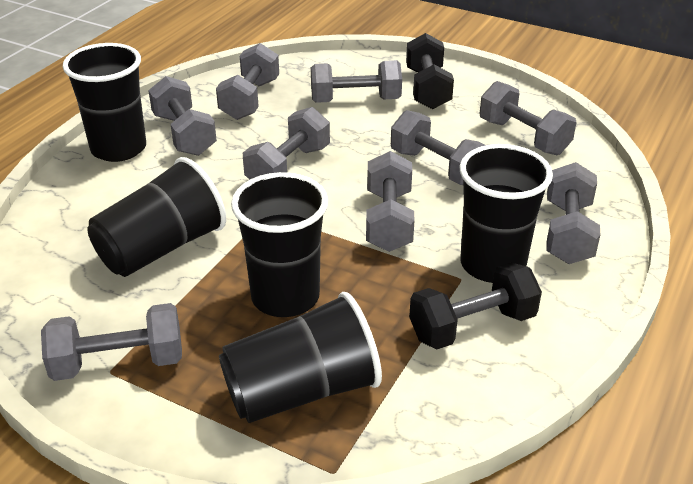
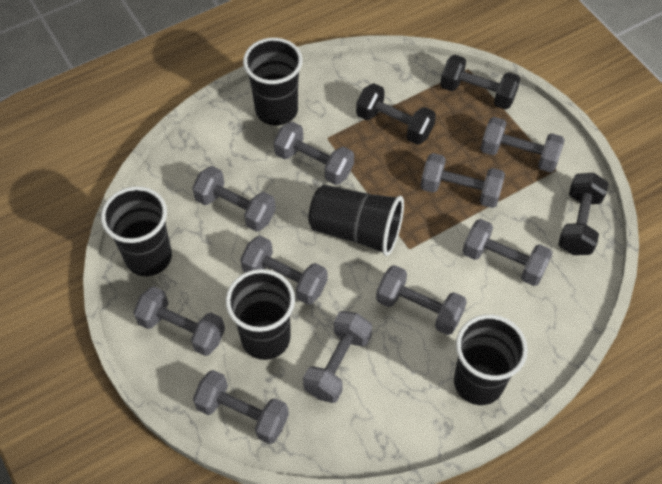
black dumbbell: [406,33,454,109] [409,263,542,349] = 2 -> [356,83,436,145] [440,55,520,110] [558,173,609,255] = 3
grey dumbbell: [41,303,182,381] [148,76,217,156] [216,43,279,120] [243,107,330,180] [311,60,402,103] [366,151,415,252] [391,110,485,185] [480,81,577,155] [547,162,600,264] = 9 -> [133,286,225,356] [192,166,276,232] [193,370,289,444] [240,235,327,305] [274,121,354,185] [303,311,372,403] [376,265,467,335] [420,153,505,208] [463,219,553,286] [480,117,565,172] = 10

